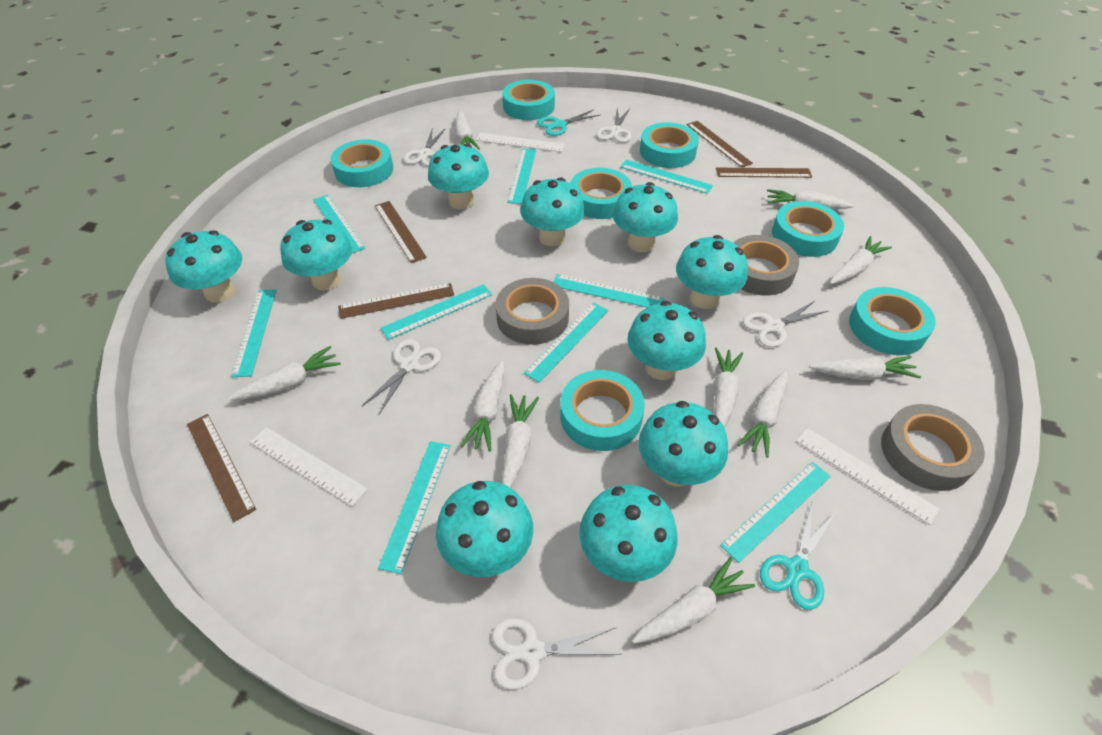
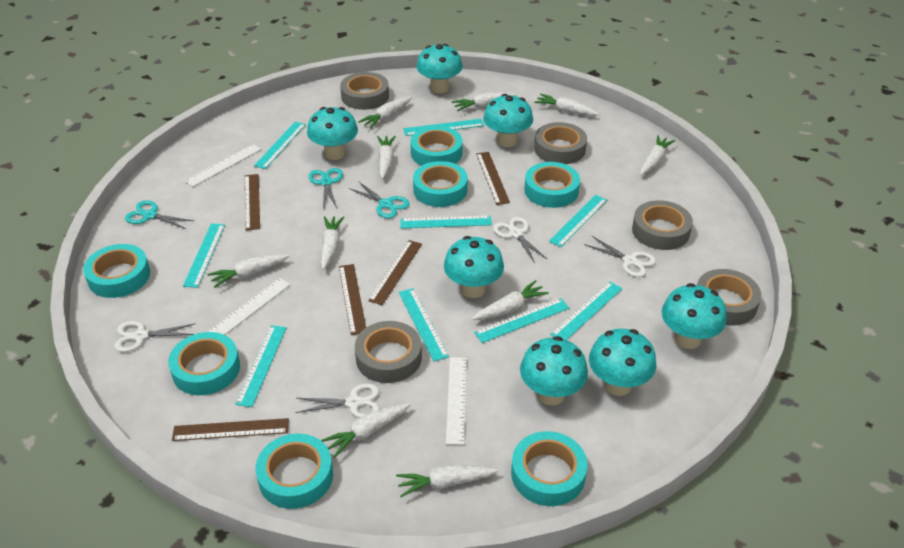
grey tape: [495,278,569,345] [733,235,799,296] [881,404,985,491] = 3 -> [340,72,389,110] [355,321,422,383] [534,122,587,164] [632,200,693,250] [697,269,761,325] = 5
turquoise mushroom: [165,230,242,303] [280,219,352,290] [428,144,489,209] [436,481,533,577] [520,177,585,246] [579,485,677,582] [613,182,678,252] [628,301,706,380] [639,401,728,487] [676,235,748,309] = 10 -> [307,107,358,160] [416,44,463,94] [444,236,504,298] [483,94,533,147] [520,336,588,405] [589,328,656,396] [661,283,727,349] = 7
turquoise scissors: [537,110,600,136] [760,503,835,610] = 2 -> [125,200,194,229] [308,168,343,209] [348,181,410,218] = 3
white scissors: [362,339,441,414] [404,129,445,166] [492,618,619,690] [596,108,631,143] [743,300,828,347] = 5 -> [114,321,196,352] [295,383,380,418] [493,217,548,263] [584,236,656,277] = 4

